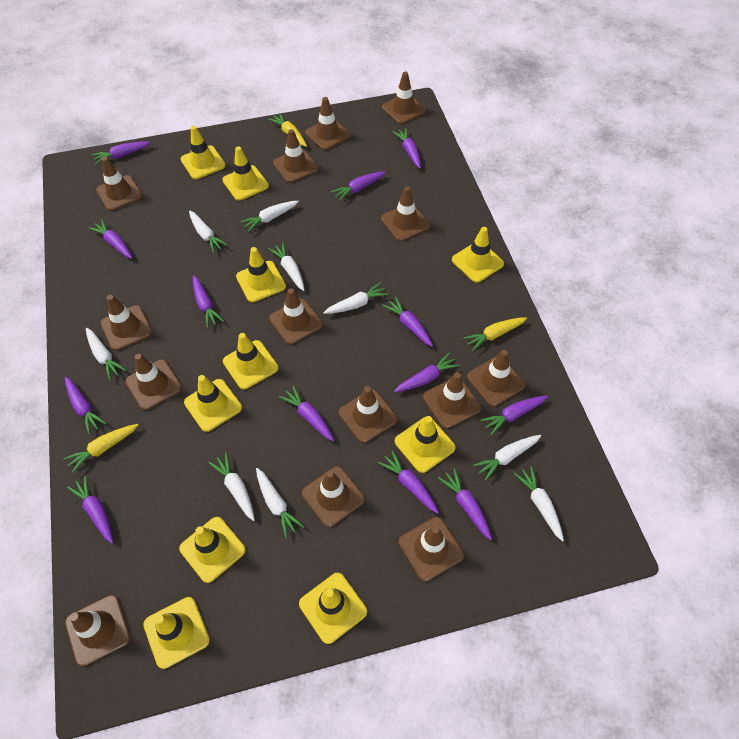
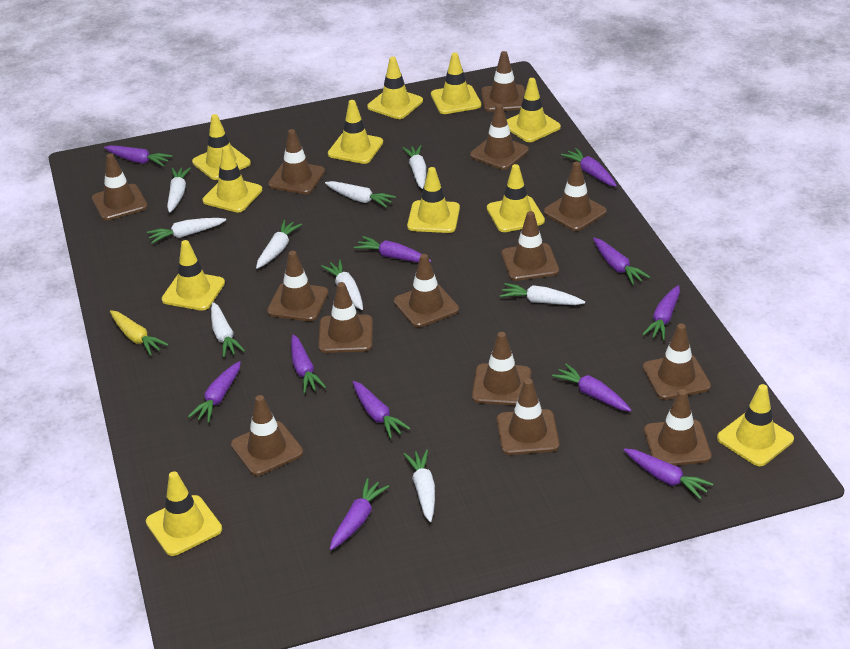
purple carrot: [65,377,106,434] [67,475,113,543] [89,219,132,259] [92,141,151,165] [193,275,224,328] [279,385,334,441] [331,171,386,201] [378,450,439,514] [382,297,433,347] [393,128,421,168] [394,352,460,392] [438,468,492,540] [480,396,548,435] = 13 -> [104,145,172,166] [188,361,241,423] [291,334,326,393] [330,478,389,550] [353,381,411,439] [354,236,431,262] [552,364,632,412] [561,148,617,187] [593,238,650,285] [624,448,713,499] [642,285,680,340] = 11
yellow carrot: [63,424,138,473] [268,113,307,147] [463,317,527,351] = 3 -> [110,310,168,356] = 1
yellow traffic cone: [143,597,210,669] [179,517,246,583] [181,126,226,179] [184,375,242,432] [222,146,269,201] [223,333,278,389] [236,247,286,302] [299,573,367,644] [395,416,456,473] [452,227,504,283] = 10 -> [146,471,222,556] [162,240,225,311] [192,114,251,180] [203,146,262,213] [328,100,383,164] [367,57,423,119] [407,167,460,233] [431,52,481,114] [487,164,545,232] [507,78,561,142] [717,384,794,466] = 11

